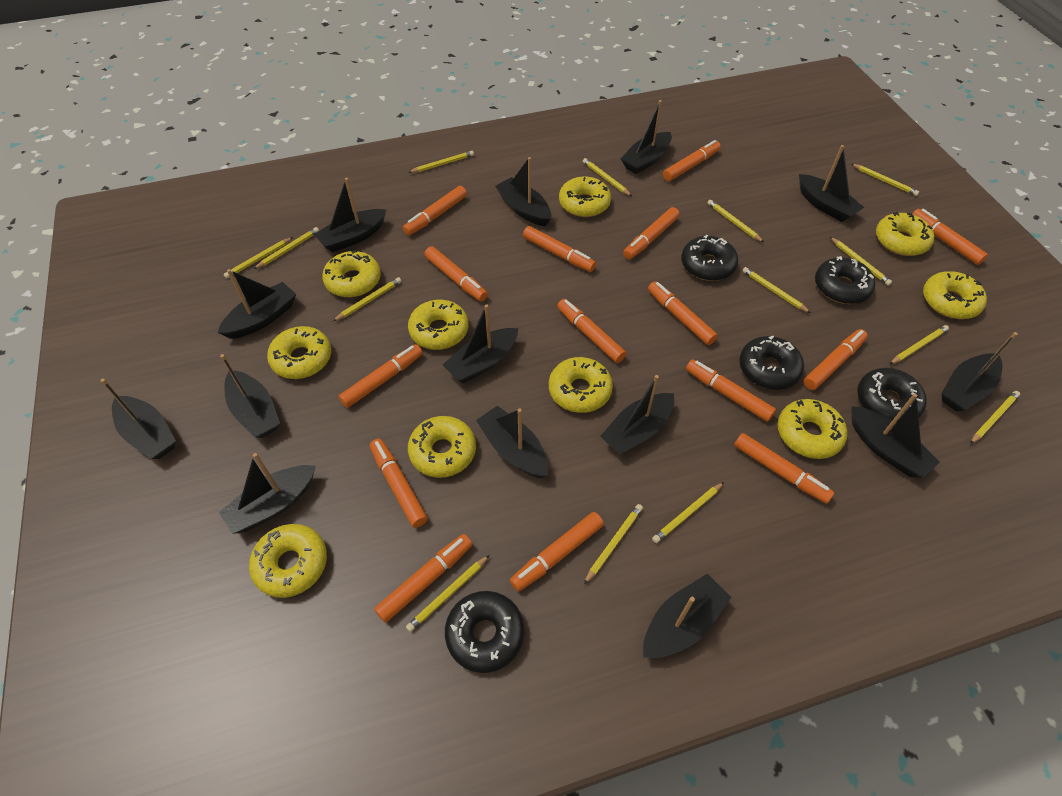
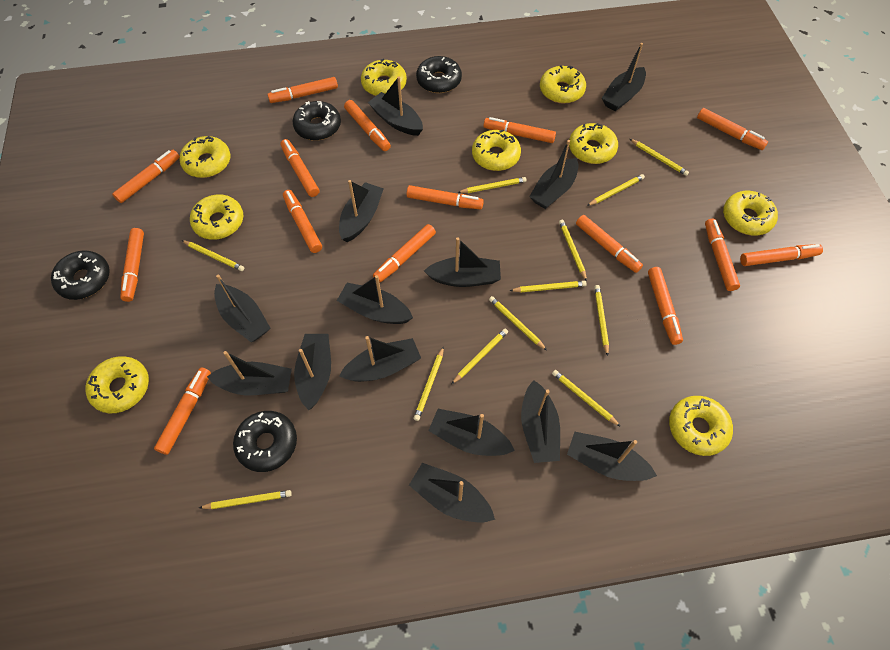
black donut: [445,591,524,673] [681,235,738,281] [739,335,804,390] [815,256,875,304] [857,368,927,423] = 5 -> [51,250,110,300] [233,411,297,472] [292,101,341,141] [416,56,462,93] = 4
yellow donut: [249,524,327,598] [267,326,331,379] [322,250,381,297] [408,300,469,350] [408,416,476,478] [549,357,613,413] [559,176,611,217] [778,399,847,459] [876,212,934,256] [923,271,987,319] = 10 -> [86,356,149,413] [179,136,230,178] [190,194,243,240] [361,58,407,96] [472,130,521,171] [540,65,586,104] [569,123,618,164] [669,396,733,456] [723,191,778,235] = 9
yellow pencil: [224,237,293,278] [254,227,319,269] [333,277,401,321] [406,555,489,632] [408,151,474,173] [583,158,632,196] [584,504,643,584] [652,482,724,543] [707,200,764,242] [743,267,811,313] [830,237,892,286] [852,164,919,196] [890,325,949,364] [970,391,1020,444] = 14 -> [182,240,244,271] [199,490,292,509] [414,346,444,421] [452,328,508,384] [457,177,527,193] [489,296,547,350] [509,281,587,292] [552,370,621,427] [559,220,587,281] [587,174,645,206] [594,285,609,356] [630,139,689,176] = 12

